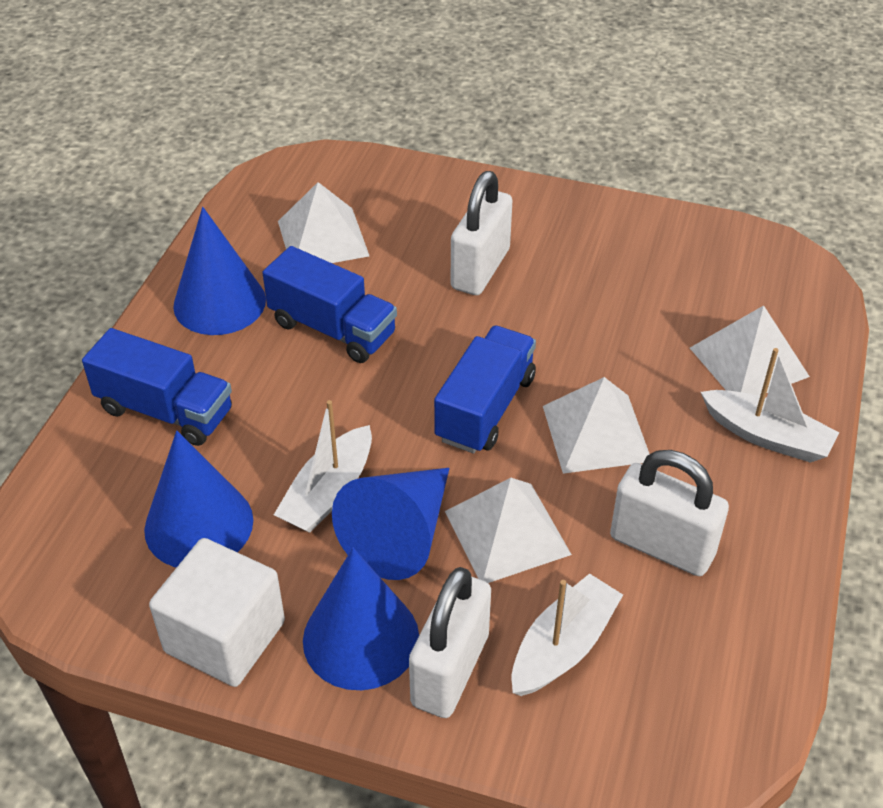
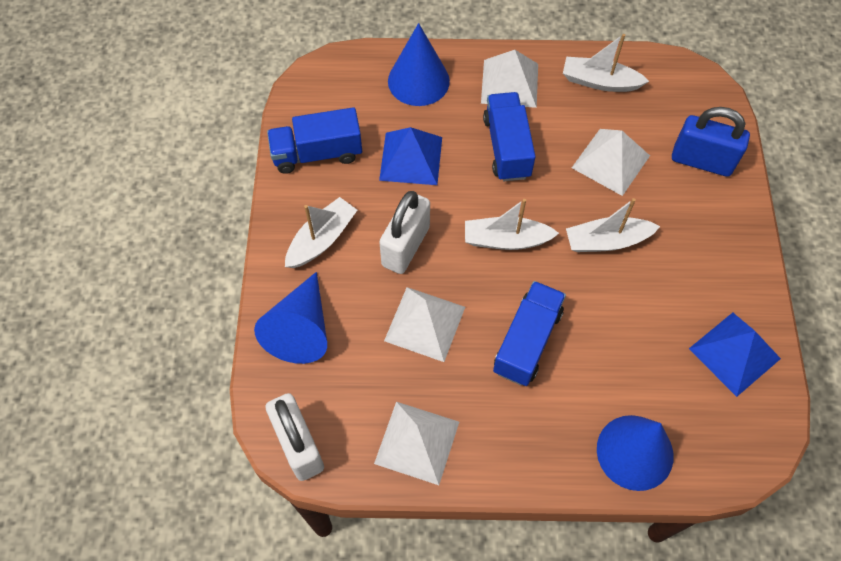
blue cone: [144,431,253,568] [173,207,266,335] [303,548,419,690] [332,468,449,580] = 4 -> [254,272,327,364] [388,23,450,106] [597,415,674,491] = 3
blue padlock: none = 0 -> [672,107,750,177] = 1
blue pyramid: none = 0 -> [379,127,442,185] [689,313,781,397] = 2
white boat: [274,400,372,533] [512,573,623,696] [701,348,839,463] = 3 -> [285,197,357,268] [465,199,559,250] [563,34,649,92] [566,198,660,252] = 4
white cube: [149,538,285,687] = 1 -> none = 0
white padlock: [409,567,491,718] [451,171,513,295] [610,450,729,576] = 3 -> [265,393,324,481] [379,191,430,274] = 2

